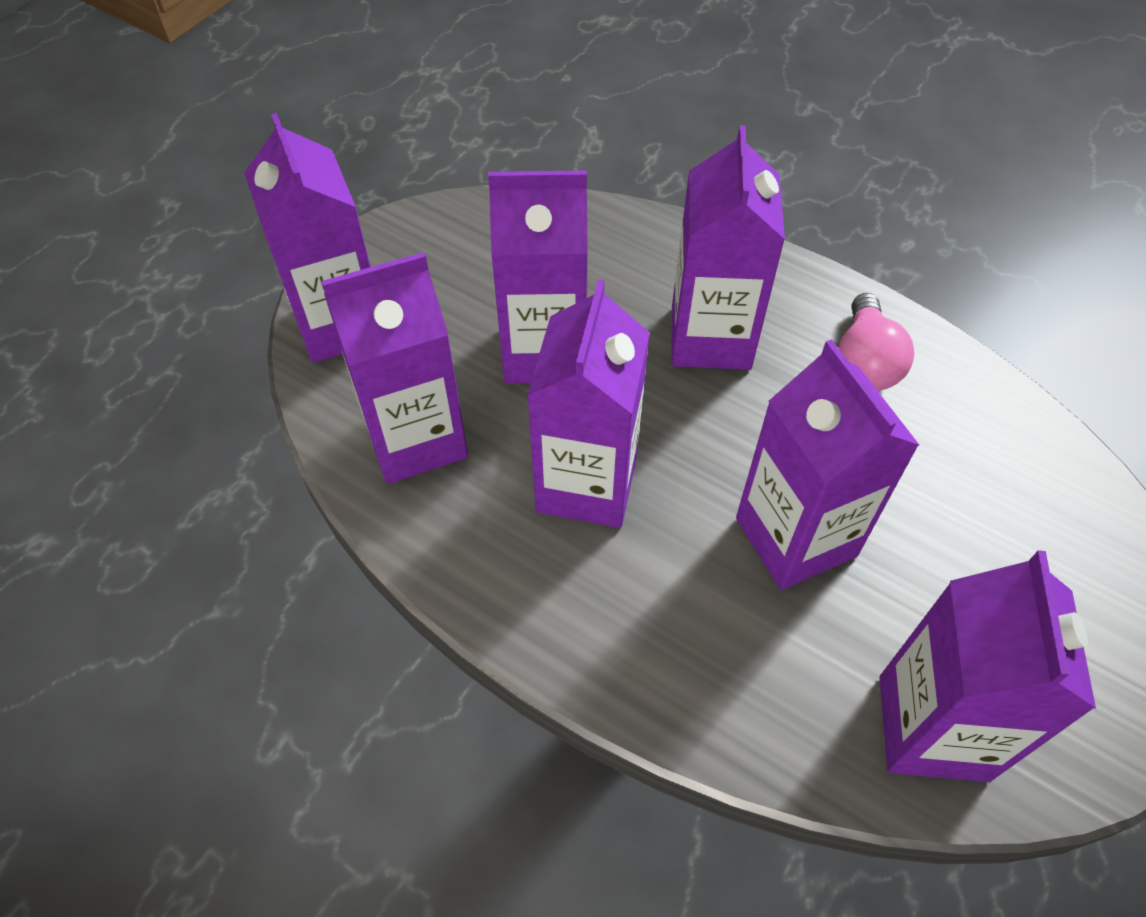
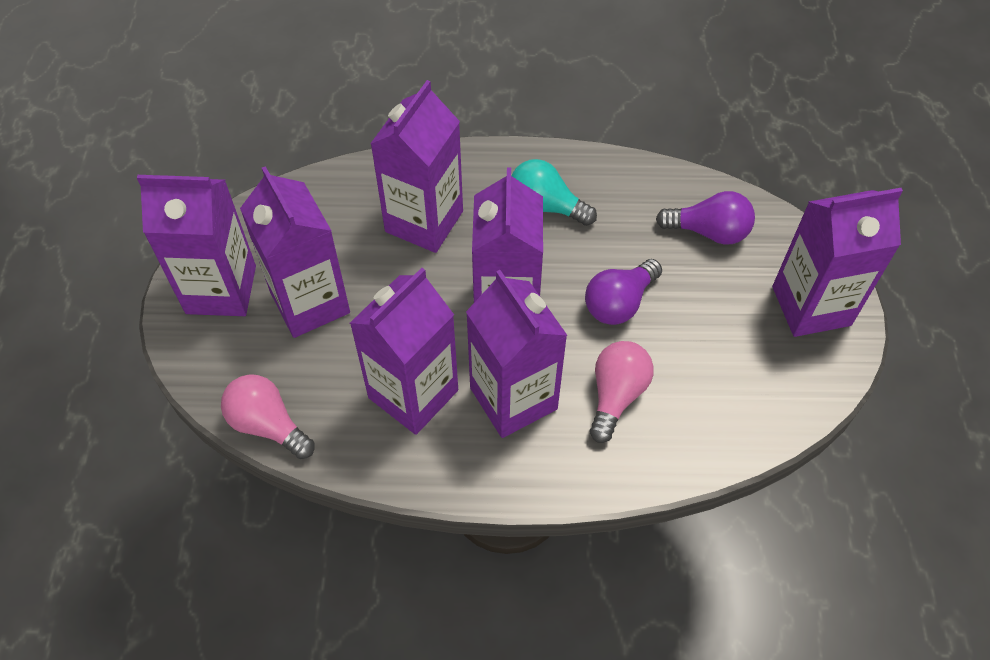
pink light bulb: [838,293,914,391] = 1 -> [221,374,315,459] [590,341,654,443] = 2
purple light bulb: none = 0 -> [585,259,662,325] [656,191,755,245] = 2
turquoise light bulb: none = 0 -> [512,159,597,226] = 1

